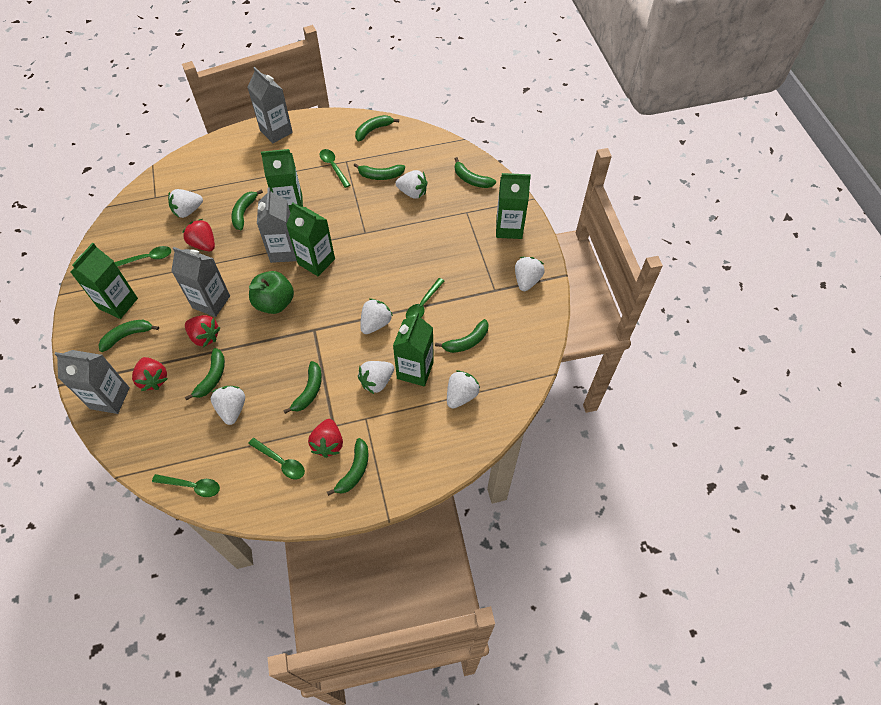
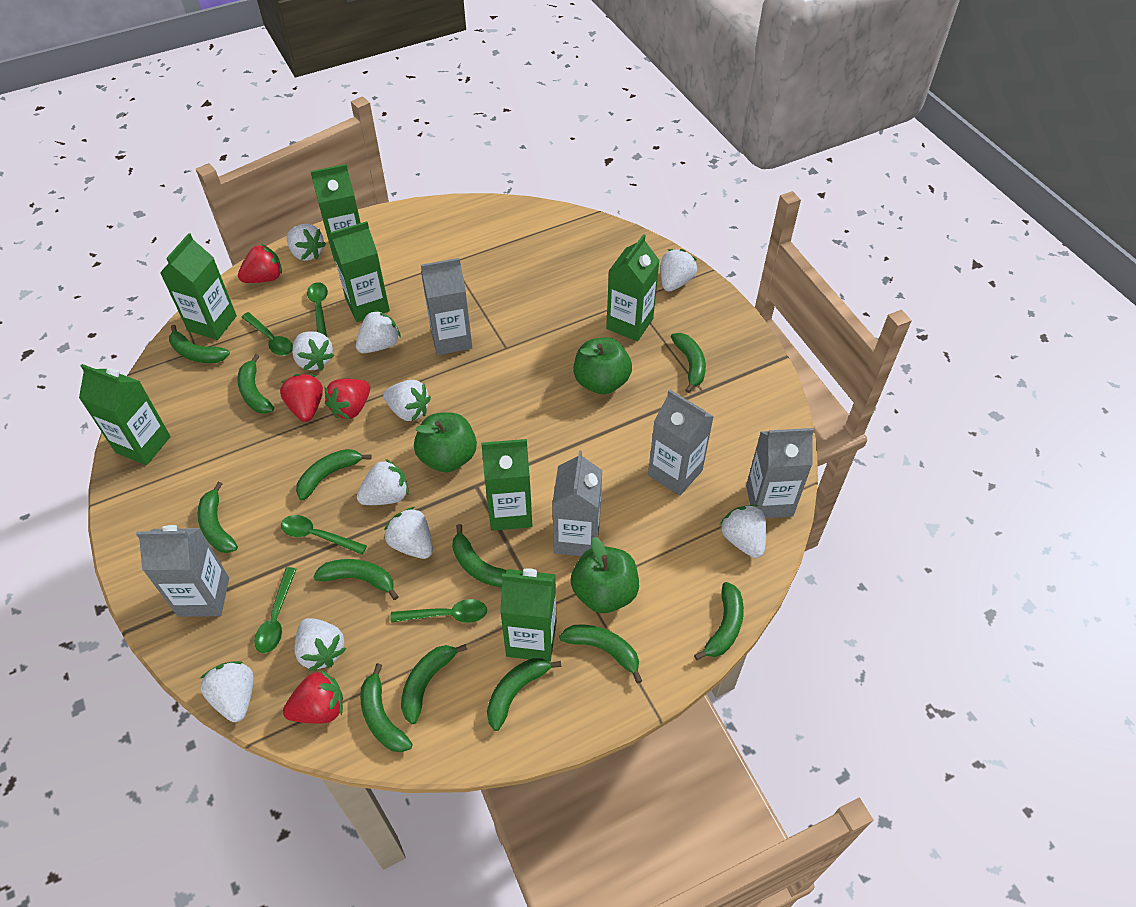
green apple: [249,271,294,314] = 1 -> [414,412,477,472] [571,537,639,613] [573,338,632,394] = 3
green banana: [99,320,159,352] [185,348,225,400] [232,189,263,230] [283,361,322,414] [327,438,368,496] [354,163,405,180] [355,115,399,141] [435,319,489,353] [455,157,496,188] = 9 -> [169,325,230,363] [198,482,238,553] [237,354,274,414] [296,449,372,501] [313,559,399,600] [360,663,413,752] [401,644,467,724] [452,524,507,588] [487,658,561,731] [559,625,642,684] [671,333,706,393] [694,582,744,660] = 12
green carton: [71,243,138,319] [261,149,303,213] [286,203,335,276] [393,312,434,386] [496,173,531,239] = 5 -> [79,364,171,465] [160,233,237,340] [310,164,361,262] [330,221,390,322] [481,439,532,531] [500,568,556,662] [606,234,660,341] = 7
grey carton: [55,350,130,414] [171,247,230,317] [247,67,293,143] [257,187,297,263] = 4 -> [136,525,229,617] [421,258,473,355] [552,451,602,556] [648,389,714,496] [746,428,814,518] = 5
white strawberry: [168,189,203,218] [211,386,245,425] [358,361,394,394] [360,298,393,334] [395,170,427,199] [447,370,480,409] [515,257,545,291] = 7 -> [201,661,254,722] [287,224,326,261] [292,331,334,370] [295,618,346,671] [356,310,401,353] [357,459,409,505] [383,380,431,421] [384,507,433,559] [661,249,697,292] [720,505,767,558] = 10

